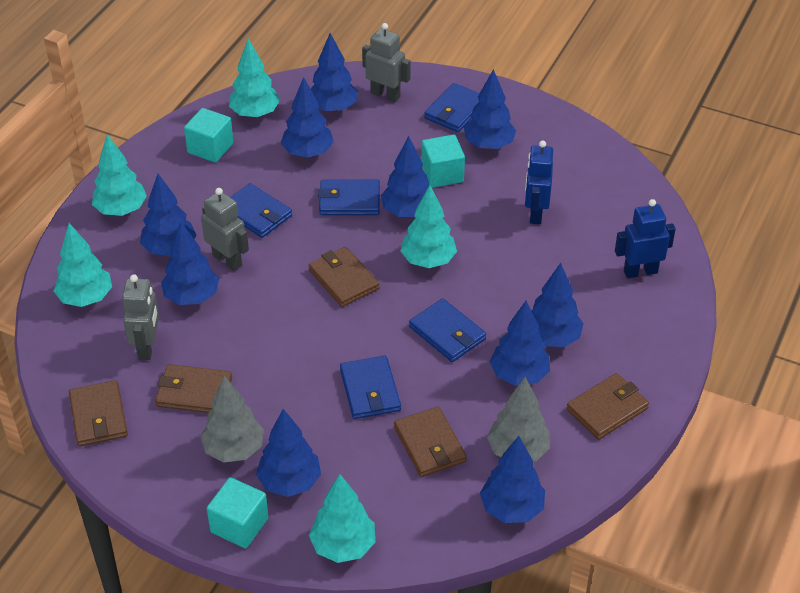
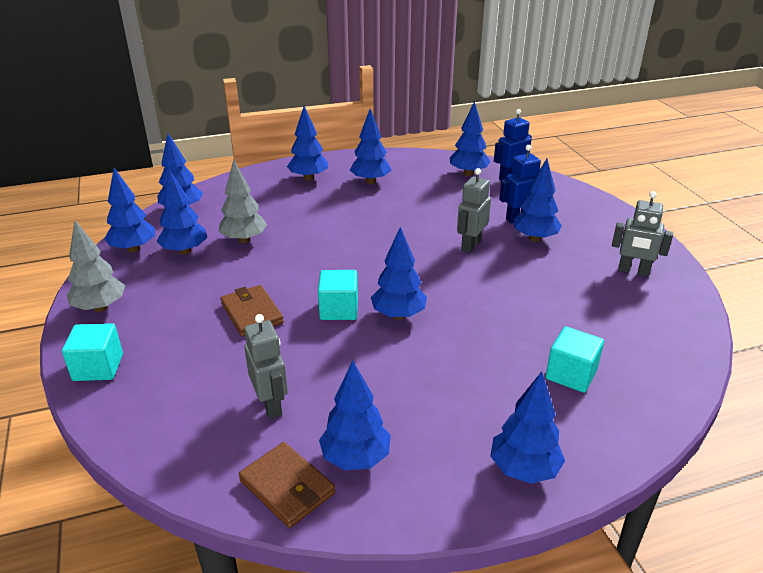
blue wallet: [230,183,292,238] [318,180,380,215] [340,356,401,419] [409,298,486,362] [424,83,479,132] = 5 -> none = 0
brown wallet: [69,380,128,446] [155,364,232,413] [309,247,380,307] [394,407,467,477] [566,373,649,440] = 5 -> [221,285,284,336] [239,442,335,528] = 2
turquoise tree: [54,223,112,307] [92,134,147,216] [229,38,280,118] [309,474,375,563] [400,185,457,268] = 5 -> none = 0

